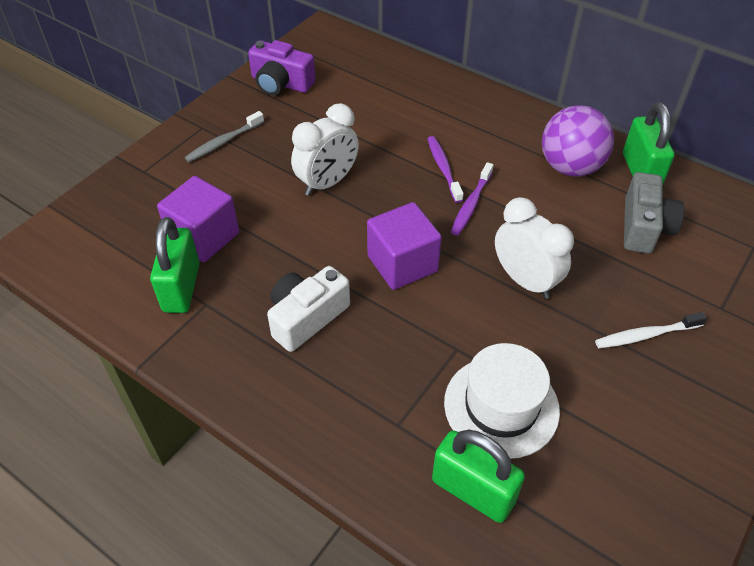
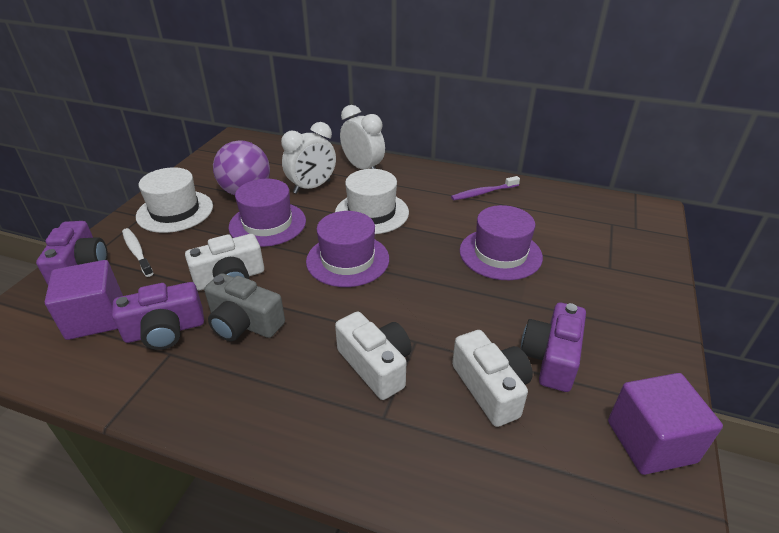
green padlock: [150,217,200,313] [432,430,525,523] [623,102,675,186] = 3 -> none = 0
grey toothbrush: [185,111,264,162] = 1 -> none = 0
purple camera: [248,40,316,95] = 1 -> [36,221,108,285] [112,282,204,350] [521,302,586,392] = 3
purple hat: none = 0 -> [229,179,306,247] [306,211,389,287] [460,205,543,280] = 3
purple toothbrush: [427,136,464,203] [451,162,494,236] = 2 -> [451,176,520,200] = 1
white camera: [267,266,350,352] = 1 -> [185,234,264,290] [335,312,412,400] [452,330,533,427] = 3
white hat: [444,343,560,459] = 1 -> [136,167,213,233] [335,169,409,234] = 2

